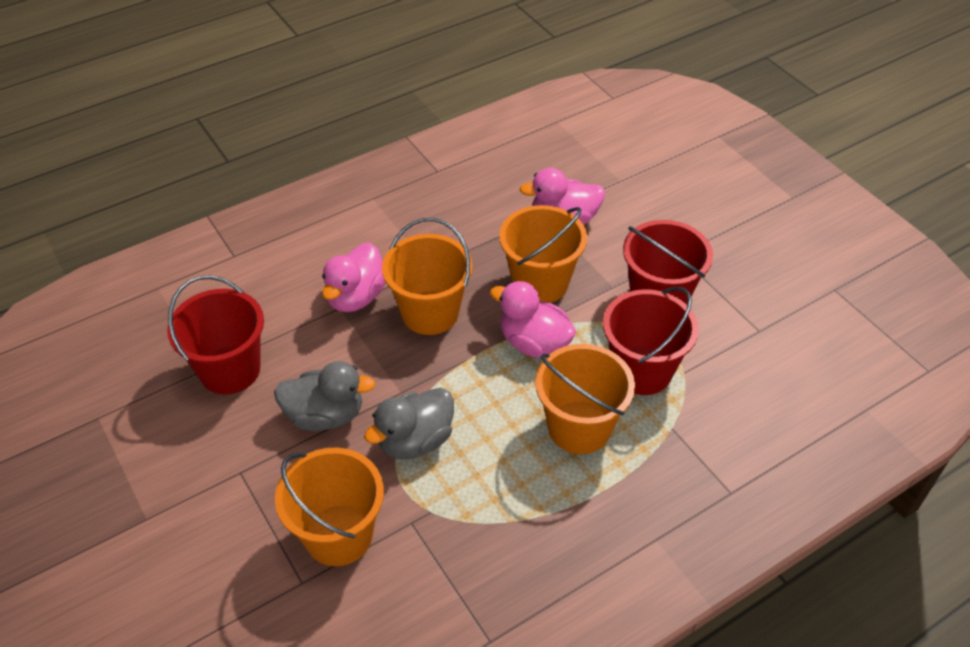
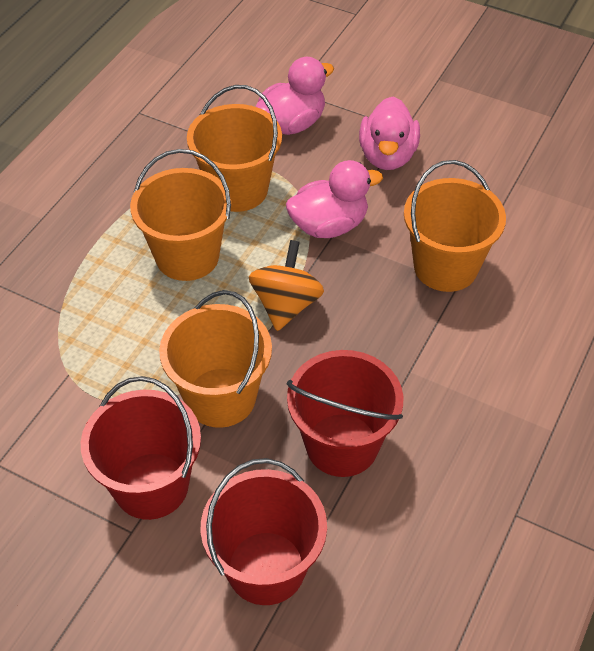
grey duck: [274,361,376,431] [364,388,454,459] = 2 -> none = 0
orange spinning top: none = 0 -> [249,240,324,331] = 1

